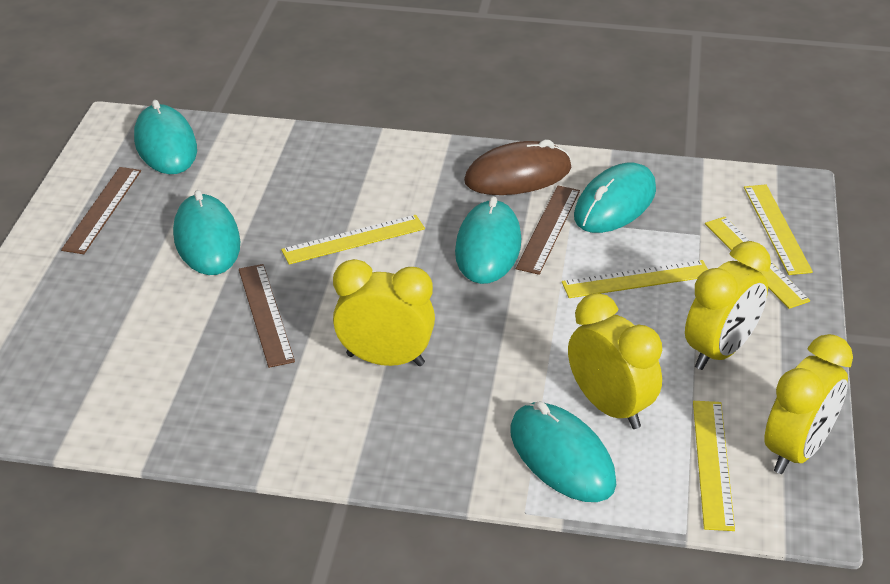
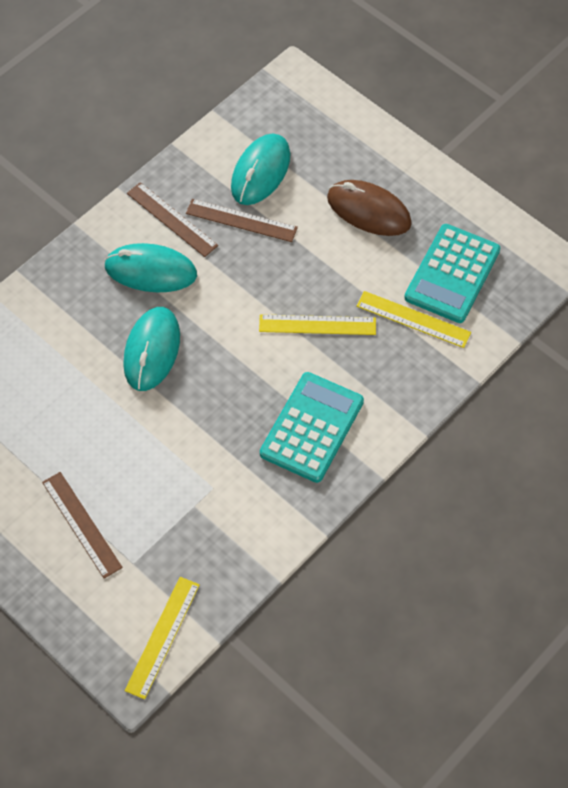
turquoise calculator: none = 0 -> [260,372,364,483] [404,224,500,323] = 2
turquoise mouse: [134,100,197,174] [173,190,240,275] [455,196,521,284] [510,401,616,502] [574,163,656,233] = 5 -> [104,243,197,292] [123,307,180,391] [231,133,290,205] = 3
yellow clock: [333,259,435,366] [568,293,662,429] [685,241,771,370] [764,334,853,474] = 4 -> none = 0
yellow ruler: [281,215,425,265] [562,260,708,298] [693,401,735,531] [705,217,810,309] [744,184,813,275] = 5 -> [124,577,200,699] [259,314,376,335] [356,291,471,348] = 3

